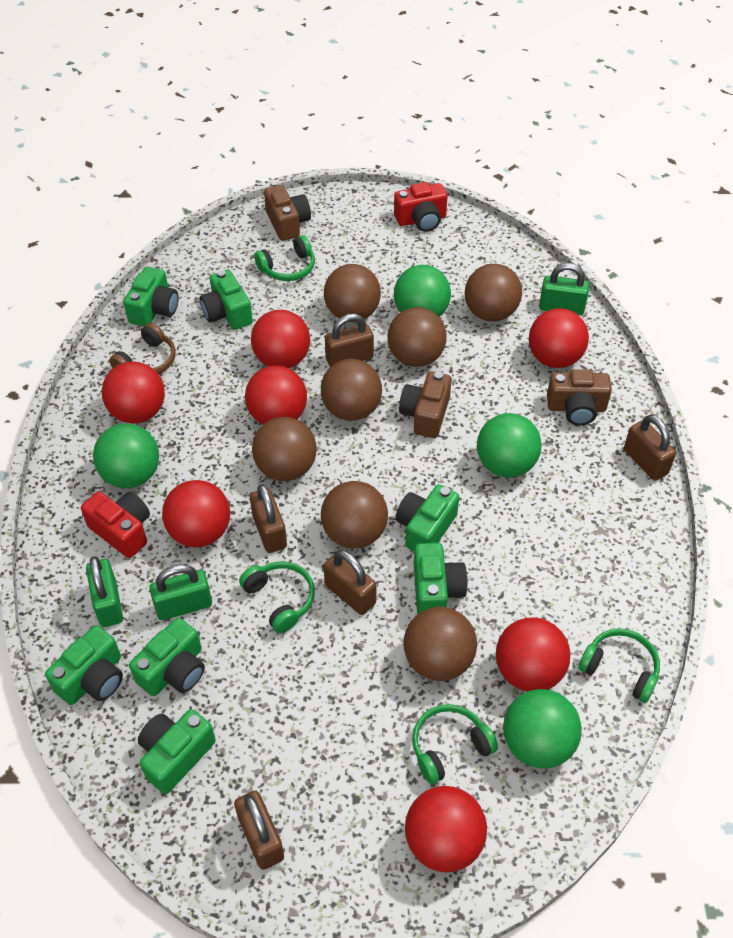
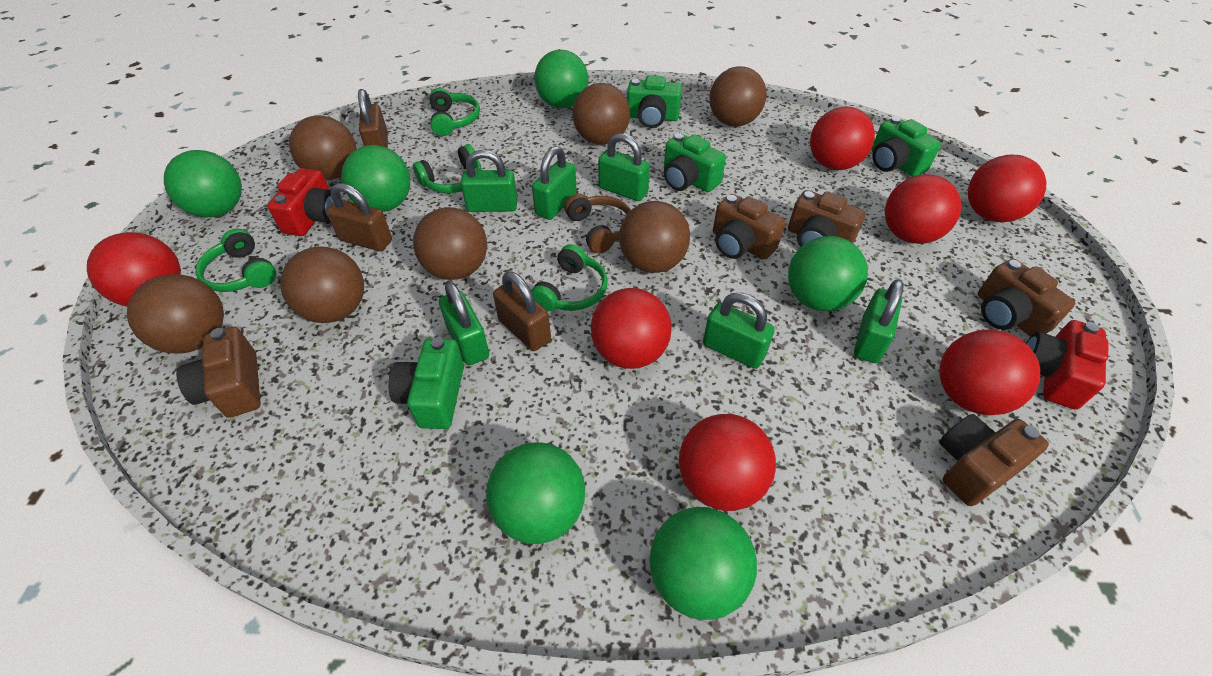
brown camera: [264,185,311,241] [399,371,451,438] [547,369,612,425] = 3 -> [176,327,261,418] [713,194,785,260] [788,190,866,247] [939,414,1049,506] [978,259,1075,337] = 5
brown padlock: [234,791,284,870] [250,484,287,553] [324,550,376,615] [325,314,374,367] [624,415,676,481] = 5 -> [326,183,392,251] [358,89,388,148] [493,271,551,351] = 3
green ball: [93,424,159,488] [394,265,451,317] [477,413,542,477] [503,689,582,768] = 4 -> [164,150,242,217] [341,145,410,212] [486,443,585,544] [534,50,589,108] [649,507,757,620] [788,236,868,311] = 6
green camera: [45,625,123,705] [123,266,179,327] [129,618,205,696] [138,709,216,794] [199,270,253,330] [396,484,459,551] [414,543,468,614] = 7 -> [388,337,464,429] [627,75,682,128] [664,133,726,192] [871,116,941,177] = 4
green padlock: [86,556,123,627] [149,564,212,620] [539,263,589,315] = 3 -> [439,282,489,365] [461,150,518,212] [532,146,577,220] [598,133,650,201] [703,293,775,369] [854,279,904,363] = 6

